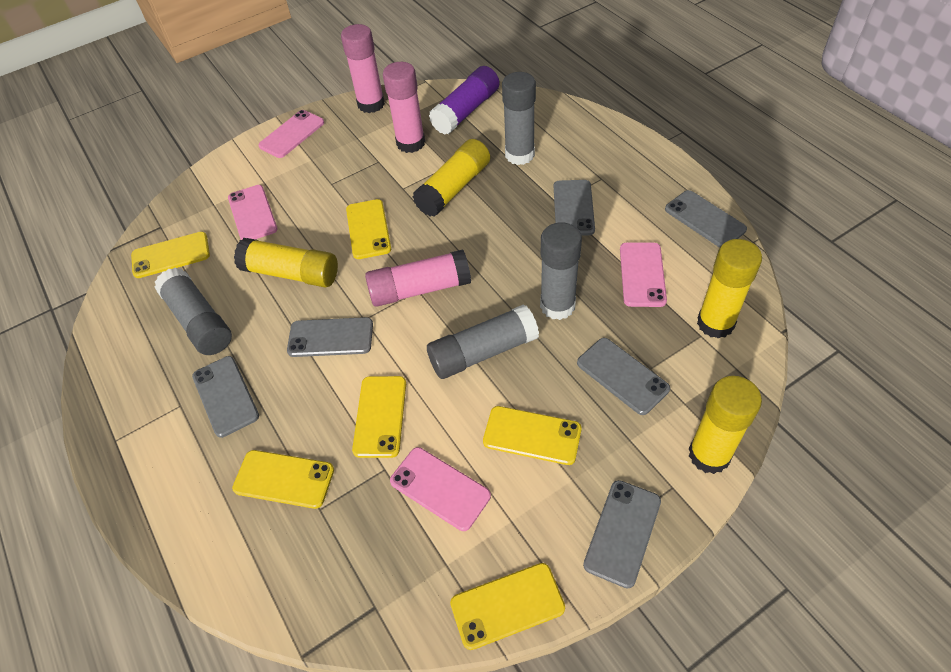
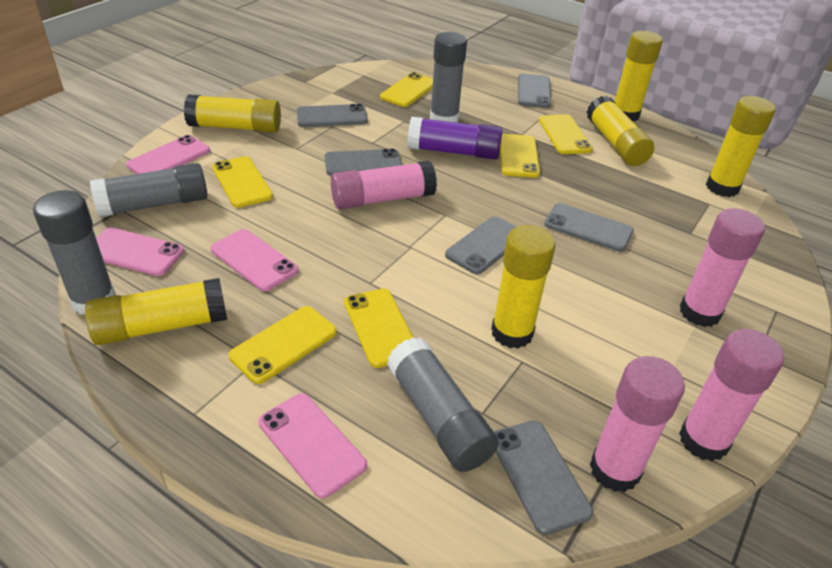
pink glue stick: [341,24,385,113] [365,249,471,307] [383,62,425,153] = 3 -> [331,161,437,209] [590,356,685,492] [679,329,784,461] [680,208,765,327] = 4
yellow glue stick: [234,238,338,287] [412,139,490,217] [689,376,762,474] [697,239,762,339] = 4 -> [85,278,227,345] [184,95,281,133] [491,225,556,348] [587,96,654,166] [615,31,663,122] [706,96,776,197] = 6

